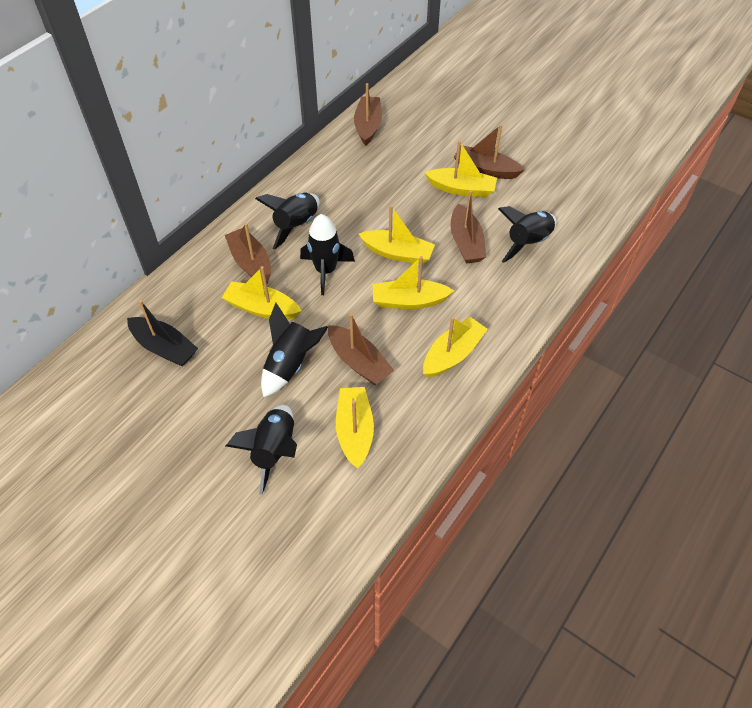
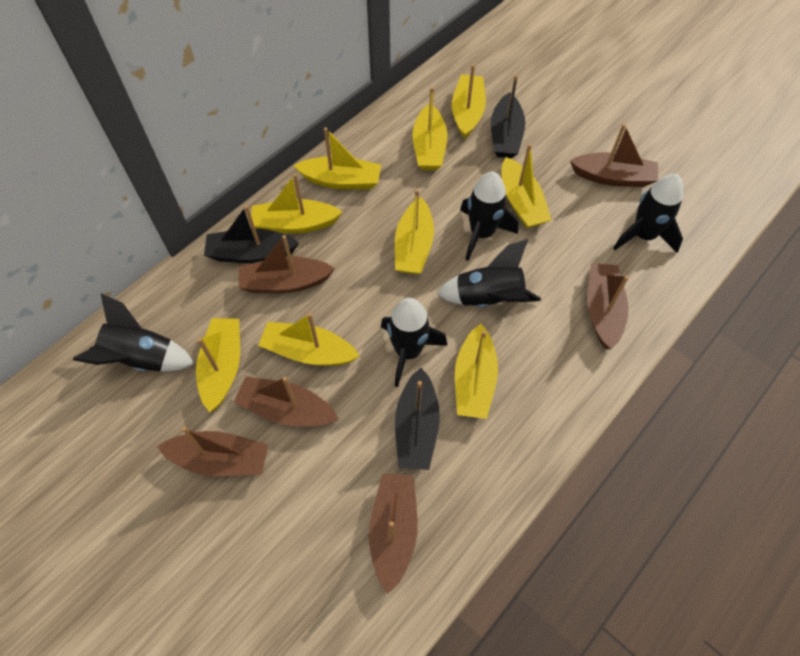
black boat: [127,300,198,366] = 1 -> [204,205,299,263] [395,368,440,470] [491,75,525,158] = 3
brown boat: [225,223,271,285] [328,313,394,385] [354,83,382,146] [451,190,486,264] [454,124,525,179] = 5 -> [157,426,268,476] [234,377,339,427] [239,235,335,293] [369,473,418,594] [570,124,658,187] [587,263,629,349] = 6
yellow boat: [222,266,301,320] [336,387,374,469] [359,205,435,264] [372,256,454,309] [423,317,488,378] [425,141,497,197] = 6 -> [196,318,240,412] [251,174,342,233] [258,313,360,366] [293,128,381,190] [395,189,434,274] [412,87,447,170] [452,64,486,139] [455,324,498,419] [502,144,552,228] = 9

